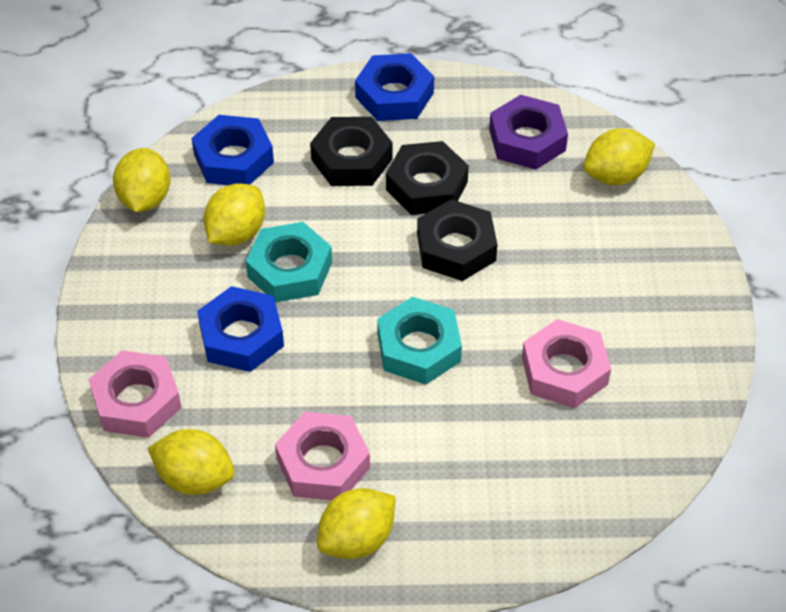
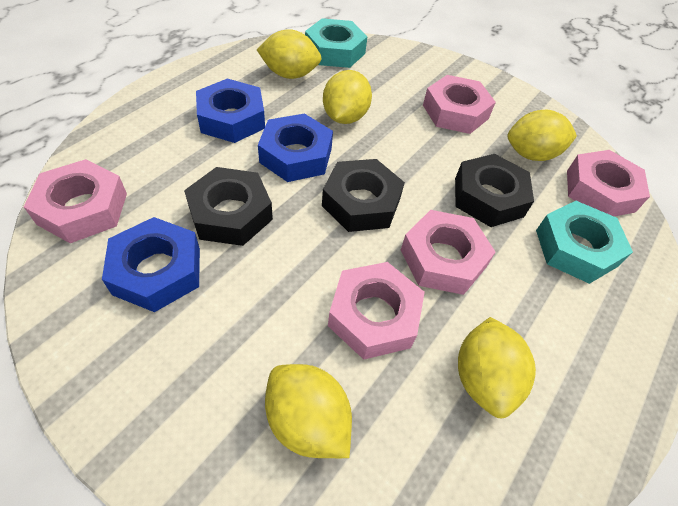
pink nut: [89,350,182,438] [275,412,370,500] [522,319,611,408] = 3 -> [24,159,127,243] [328,262,425,360] [401,210,496,295] [423,75,496,134] [567,150,650,216] = 5
purple nut: [489,95,568,170] = 1 -> none = 0

